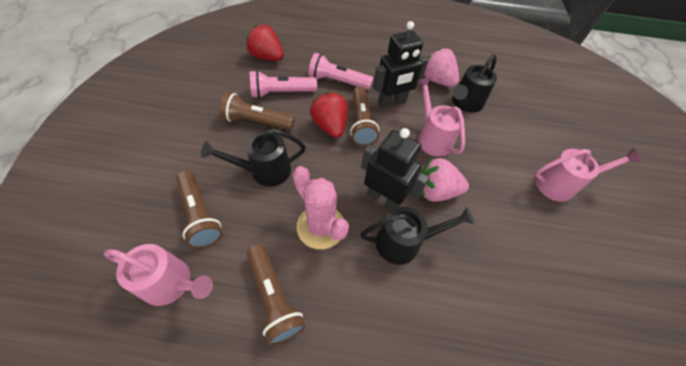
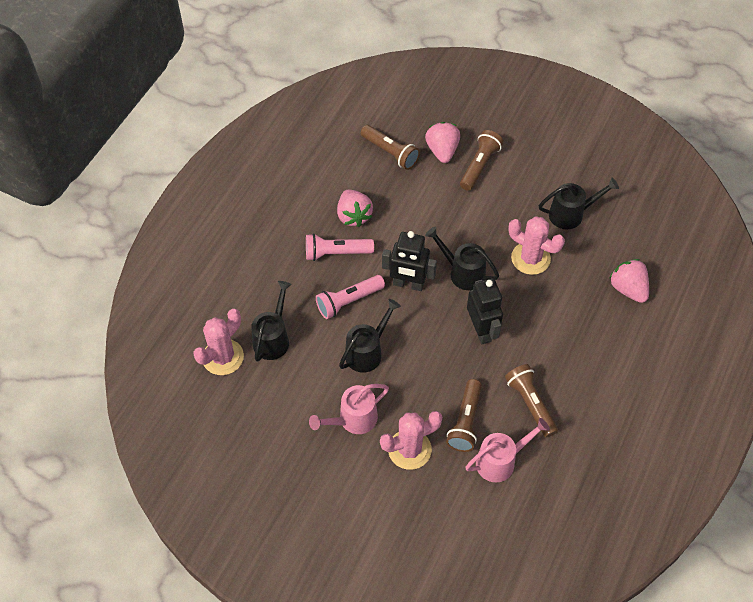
black watering can: [201,128,306,187] [360,207,475,265] [452,54,497,113] = 3 -> [251,281,292,362] [339,299,401,373] [425,227,499,290] [539,178,619,229] = 4
pink cactus: [292,166,349,249] = 1 -> [193,309,244,375] [380,411,442,470] [509,216,565,275] = 3
pink strawberry: [420,158,469,201] [424,48,459,87] = 2 -> [337,189,373,227] [425,122,460,163] [610,259,649,303] = 3
pink watering can: [104,244,213,306] [417,77,465,157] [535,148,641,202] = 3 -> [309,384,389,434] [465,418,550,482] = 2
red strawberry: [247,25,284,61] [310,92,348,138] = 2 -> none = 0

